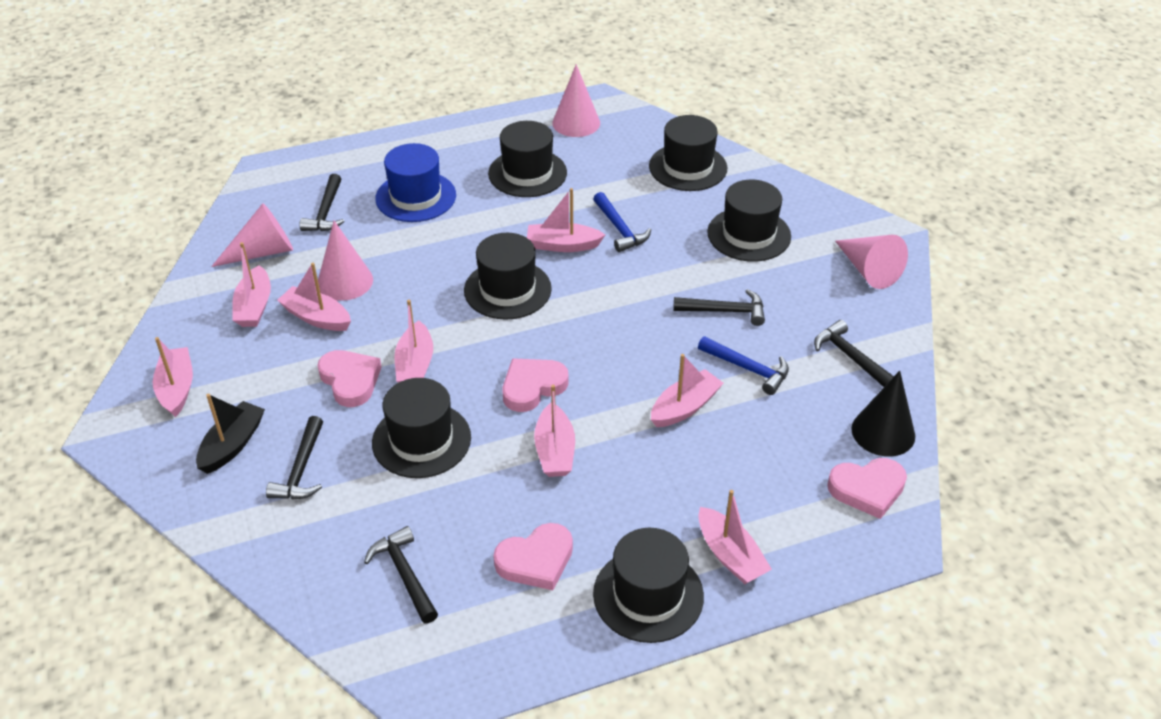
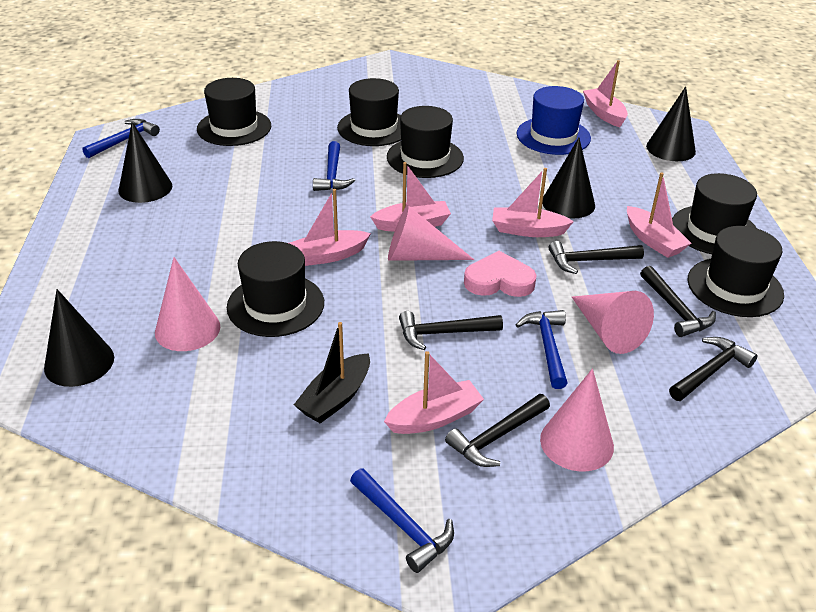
black cone: [851,371,915,457] = 1 -> [44,289,114,387] [118,122,172,203] [542,138,595,219] [646,86,696,161] = 4
blue hammer: [593,192,651,252] [698,336,789,395] = 2 -> [82,119,160,158] [313,141,355,191] [350,468,454,573] [516,310,567,389] = 4
pink boat: [153,337,193,417] [232,242,271,327] [277,263,351,331] [395,300,433,383] [527,188,605,252] [534,385,575,477] [651,354,723,427] [698,490,772,584] = 8 -> [289,189,371,266] [370,162,451,232] [384,351,484,434] [492,168,574,237] [583,60,628,127] [627,172,691,258] = 6
pink heart: [317,350,382,407] [494,523,573,590] [502,358,569,412] [827,458,907,519] = 4 -> [464,251,537,297] = 1

